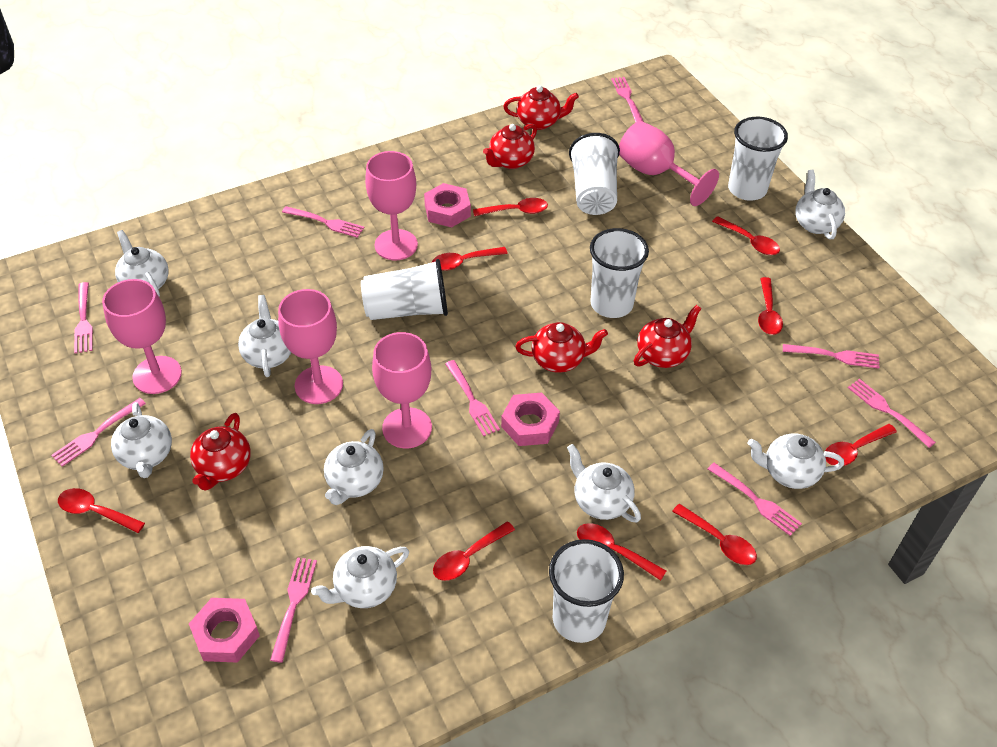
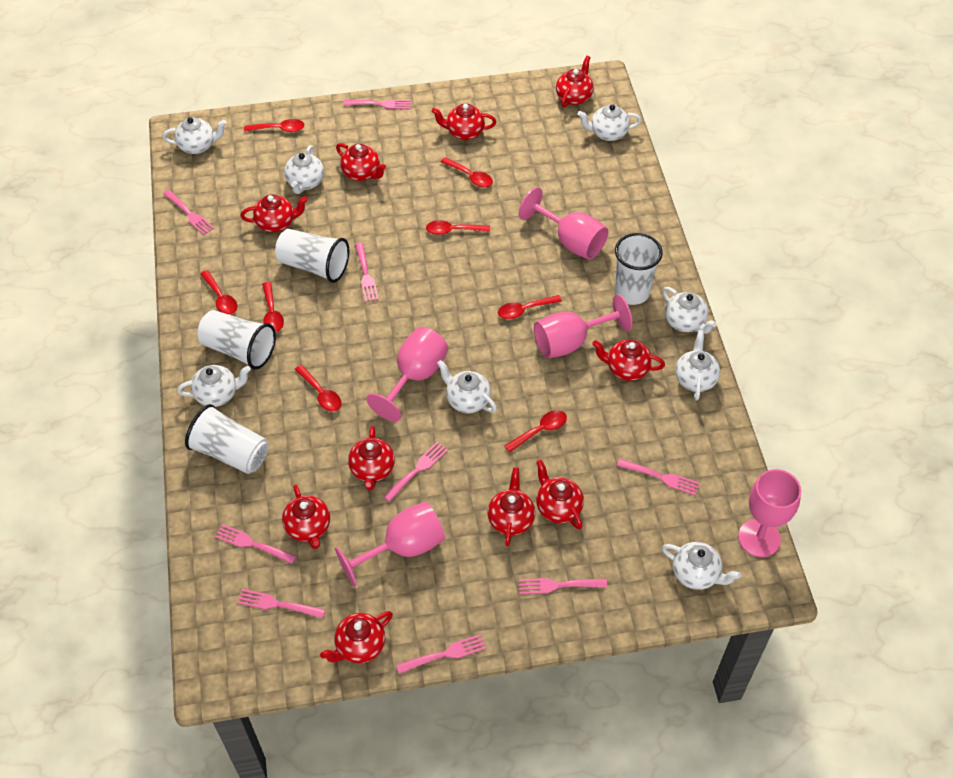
pink nut: [189,598,260,663] [424,183,471,227] [501,393,560,446] = 3 -> none = 0
red spoon: [58,488,145,533] [432,247,508,271] [433,521,515,581] [473,198,548,216] [577,523,666,581] [672,504,757,565] [712,216,780,255] [758,277,783,335] [825,424,897,466] = 9 -> [200,270,237,315] [244,119,304,132] [262,282,284,332] [295,365,341,412] [426,220,490,235] [441,157,493,187] [498,295,562,319] [504,410,567,453] = 8
red teapot: [190,413,251,491] [483,124,537,169] [503,85,579,130] [515,322,608,373] [634,305,701,368] = 5 -> [240,194,308,233] [282,484,330,549] [320,611,393,663] [336,143,386,181] [348,426,395,491] [431,104,497,140] [488,467,535,546] [536,460,584,530] [556,56,593,108] [592,339,665,381] = 10
white cup: [361,259,448,320] [549,539,624,643] [569,133,620,215] [590,228,649,318] [728,117,788,201] = 5 -> [185,404,268,474] [197,310,276,369] [275,229,349,283] [615,233,663,305] = 4

